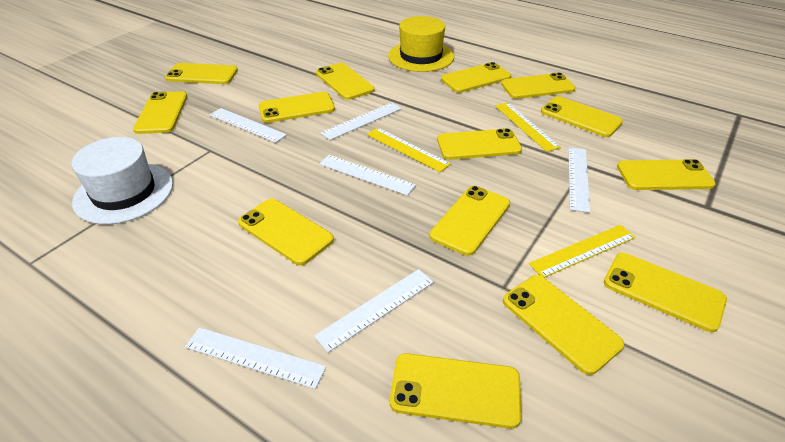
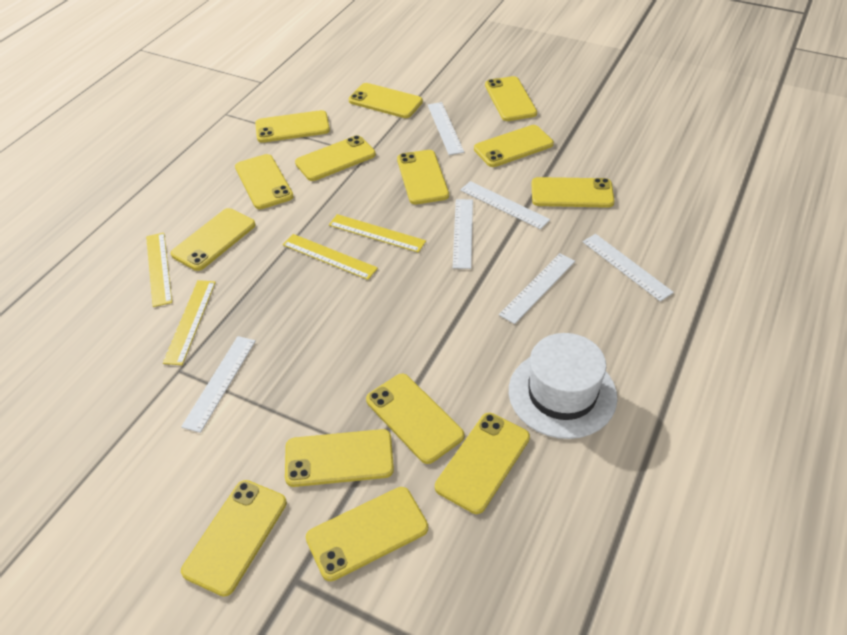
yellow hat: [388,16,454,72] = 1 -> none = 0
yellow ruler: [367,127,451,172] [495,102,561,152] [529,225,636,278] = 3 -> [146,233,172,307] [163,280,216,365] [283,234,378,280] [329,214,426,253] = 4

